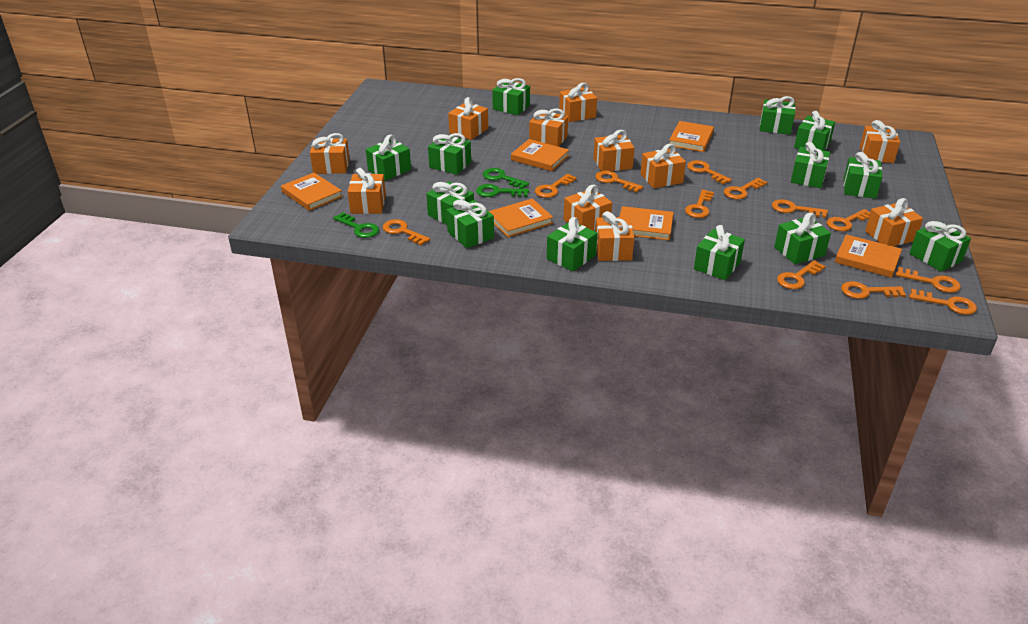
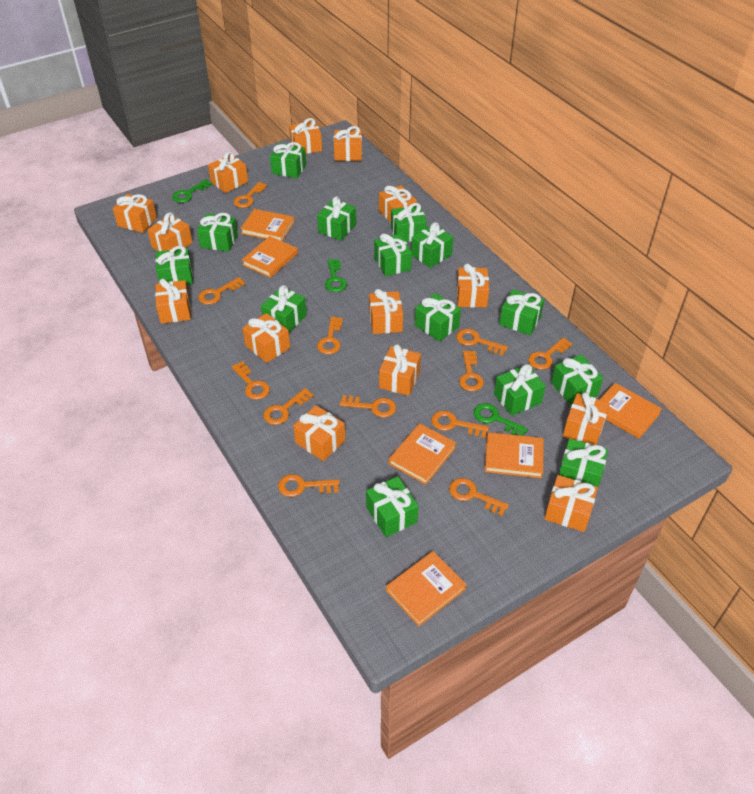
green gift: [366,134,411,181] [426,181,474,225] [428,133,471,175] [446,200,494,248] [492,78,530,115] [547,217,597,272] [694,225,745,280] [760,96,796,135] [774,213,831,264] [791,142,830,188] [794,111,835,151] [844,152,883,199] [910,221,971,272] = 13 -> [155,246,193,285] [197,213,238,252] [261,285,307,332] [270,142,306,178] [317,196,356,241] [366,476,418,537] [374,233,412,276] [391,203,427,242] [411,222,453,268] [415,293,461,342] [494,364,545,416] [499,289,544,335] [551,355,603,406] [559,439,608,487] = 14
orange gift: [310,133,350,174] [348,168,386,214] [448,97,488,140] [529,108,568,147] [559,83,597,122] [564,184,612,231] [593,130,635,171] [595,211,634,261] [641,144,686,188] [860,120,900,163] [865,198,923,246] = 11 -> [113,194,157,233] [147,212,192,251] [155,279,191,324] [208,151,248,193] [242,313,290,363] [289,118,322,154] [293,405,345,461] [334,126,362,161] [369,289,403,334] [379,185,417,223] [379,344,421,396] [457,264,489,308] [544,475,598,532] [563,392,610,445] = 14

